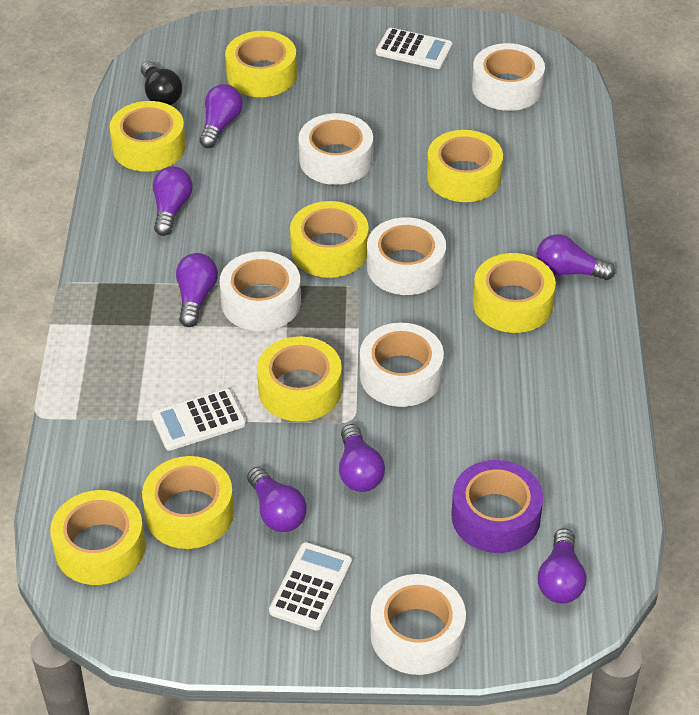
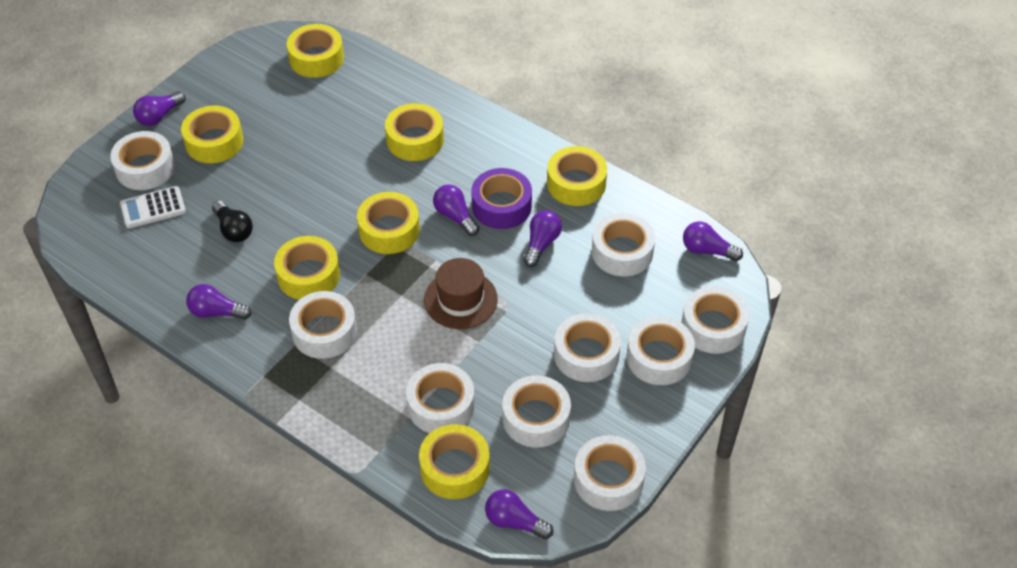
brown hat: none = 0 -> [424,258,498,329] = 1
purple light bulb: [153,166,193,236] [176,253,218,327] [199,84,243,148] [247,467,307,532] [339,424,385,492] [537,234,615,280] [538,528,587,603] = 7 -> [133,91,186,126] [186,284,252,320] [433,184,479,236] [485,489,553,539] [524,210,562,267] [683,221,743,261] = 6
white calculator: [151,388,246,451] [269,542,352,631] [376,28,453,69] = 3 -> [120,186,186,228] = 1
white tape: [220,251,301,331] [299,113,373,185] [360,323,444,407] [367,217,446,295] [370,574,466,675] [472,43,545,111] = 6 -> [110,131,175,190] [289,291,357,359] [406,363,475,433] [502,375,571,448] [554,313,621,382] [574,435,646,511] [592,213,655,276] [627,316,695,385] [681,286,749,354] = 9
yellow tape: [50,490,145,585] [109,101,186,172] [142,456,234,549] [225,31,297,97] [257,336,342,422] [290,201,369,278] [427,130,503,202] [473,253,556,333] = 8 -> [181,105,243,163] [274,236,340,300] [287,24,344,78] [357,192,420,254] [385,103,444,161] [419,424,490,499] [547,146,607,206] = 7

